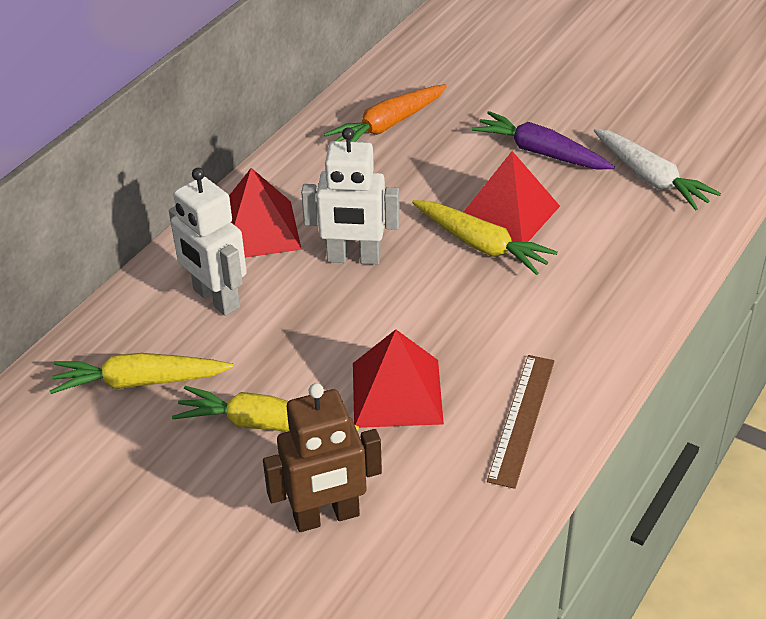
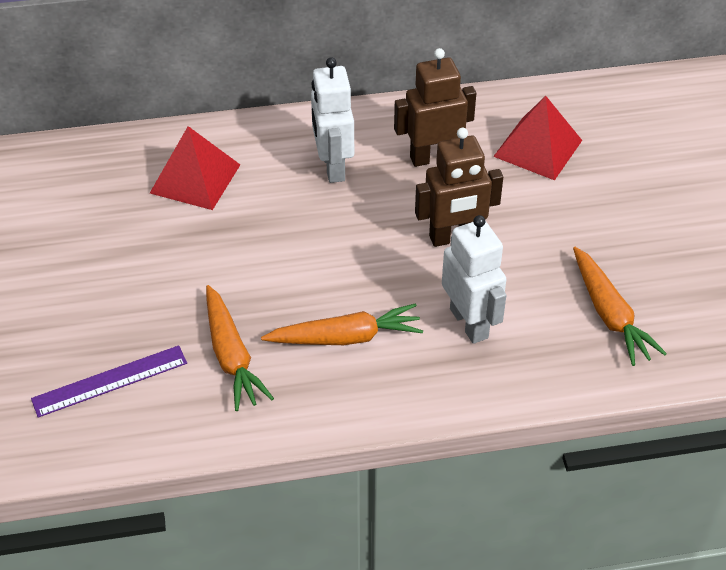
brown robot: [263,383,382,532] = 1 -> [394,48,476,167] [415,128,503,247] = 2
brown ruler: [487,355,555,489] = 1 -> none = 0
orange carrot: [324,84,447,142] = 1 -> [206,285,274,411] [261,303,423,345] [573,247,667,366] = 3
purple carrot: [472,111,615,169] = 1 -> none = 0
purple ruler: none = 0 -> [31,345,187,418] = 1
red pyramid: [229,168,302,258] [353,330,444,428] [464,151,560,242] = 3 -> [150,126,240,210] [493,96,582,180] = 2
white carrot: [594,129,721,210] = 1 -> none = 0
yellow carrot: [50,353,233,394] [172,386,359,432] [412,200,557,275] = 3 -> none = 0

